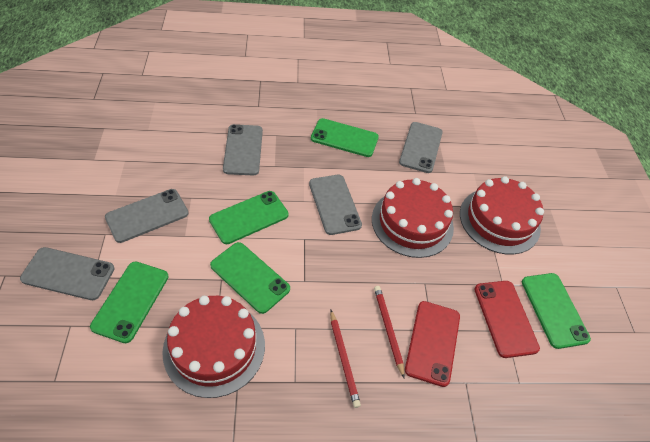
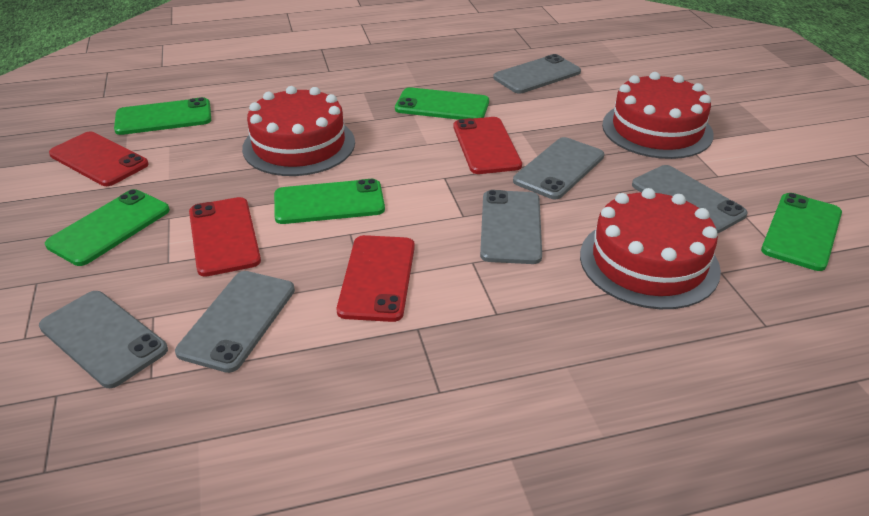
grey phone: [20,247,114,300] [105,189,188,243] [223,124,263,176] [309,175,362,235] [399,122,443,173] = 5 -> [39,291,168,388] [175,271,295,373] [480,190,542,264] [493,54,581,93] [513,137,604,199] [632,165,748,233] = 6
red pencil: [330,310,361,408] [374,286,405,378] = 2 -> none = 0
red phone: [405,301,460,387] [474,281,540,358] = 2 -> [49,131,149,186] [189,197,261,277] [337,235,415,322] [454,117,522,174] = 4

